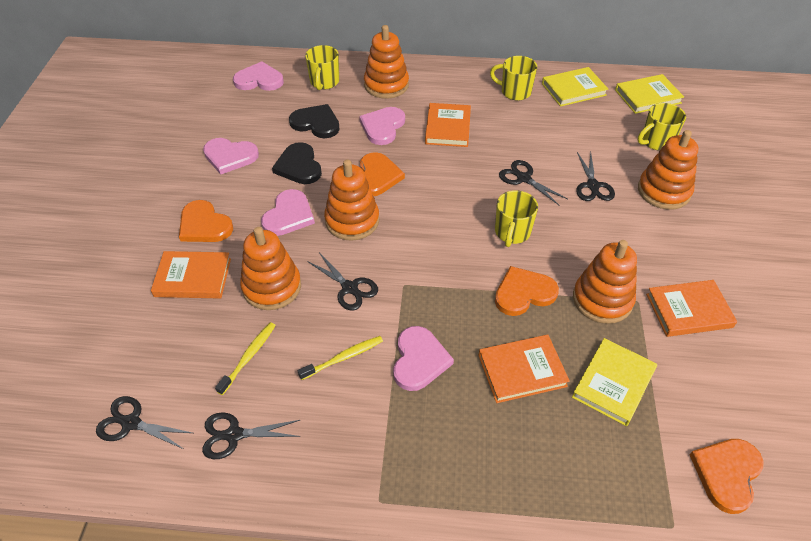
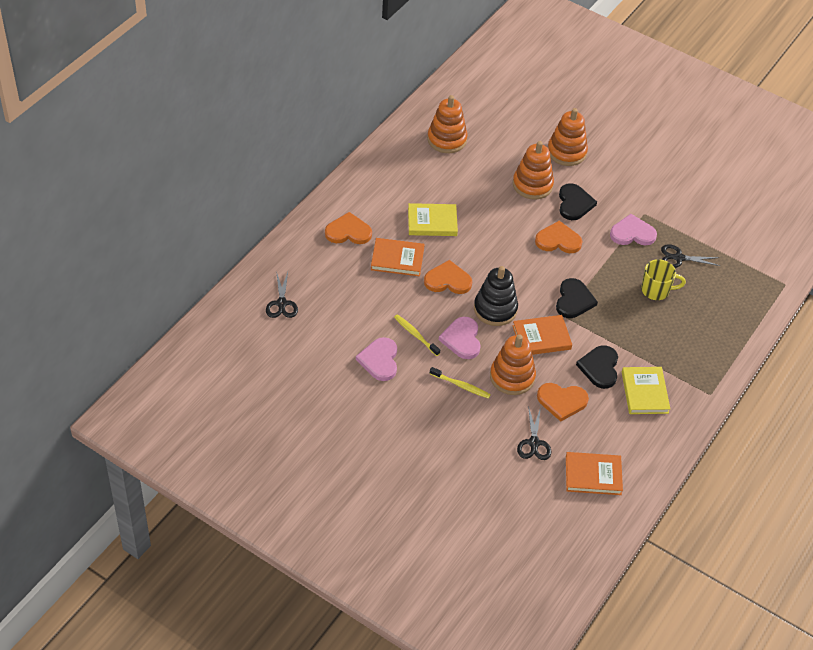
black heart: [272,142,322,184] [289,104,340,138] = 2 -> [556,278,598,318] [559,183,597,220] [576,345,618,389] = 3
black scissors: [96,396,192,449] [202,412,300,459] [307,254,378,311] [499,160,568,206] [576,152,615,201] = 5 -> [266,271,298,318] [517,406,551,460] [661,244,720,268] = 3
black stacking toy: none = 0 -> [474,266,518,326] = 1
orange book: [151,251,231,298] [425,103,471,147] [478,335,570,403] [646,280,737,337] = 4 -> [371,238,425,276] [513,315,572,355] [566,452,623,495] = 3
orange stacking toy: [240,227,301,310] [324,159,379,241] [364,25,409,99] [573,240,637,324] [638,130,698,210] = 5 -> [427,95,467,153] [490,334,536,395] [513,141,554,200] [548,108,588,166] = 4
pink heart: [203,138,259,175] [233,61,284,91] [261,189,315,236] [359,107,405,145] [393,326,454,391] = 5 -> [356,337,397,381] [439,317,481,359] [610,214,657,245] = 3
yellow book: [542,67,608,107] [572,338,657,426] [615,74,684,114] = 3 -> [408,203,458,236] [622,367,670,414] = 2
yellow mug: [305,45,339,90] [490,56,537,101] [495,190,538,247] [638,103,686,151] = 4 -> [641,259,686,300] = 1

